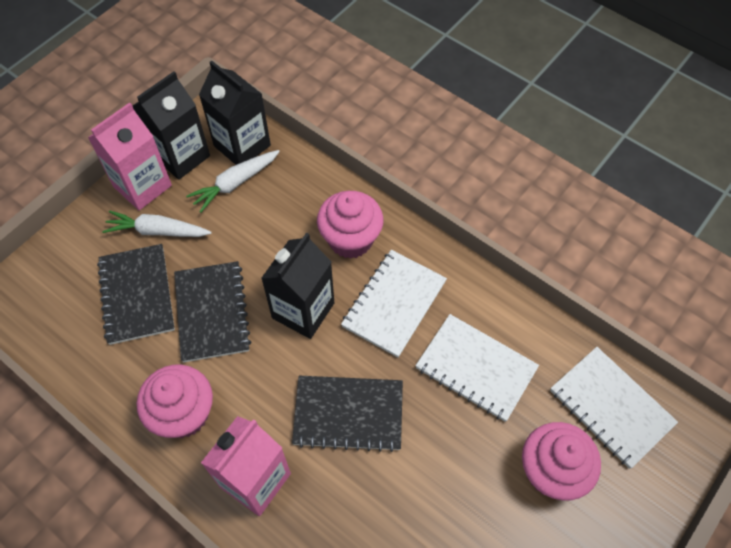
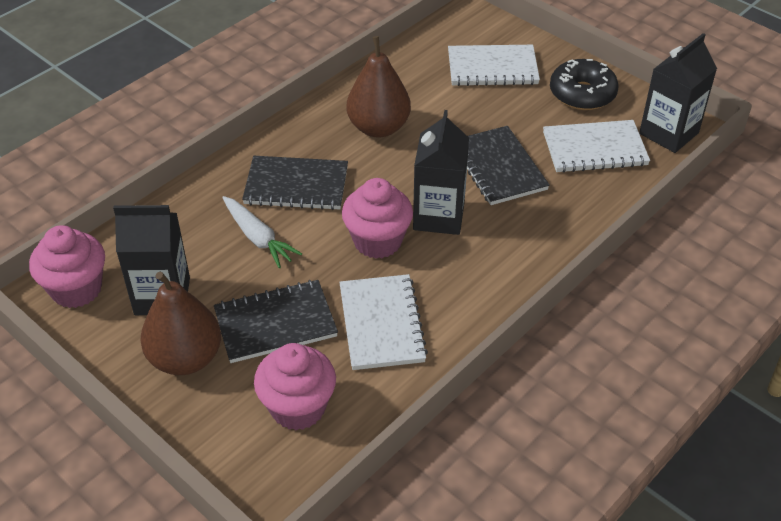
black donut: none = 0 -> [550,59,619,110] = 1
brown pear: none = 0 -> [141,271,221,375] [347,36,411,138] = 2
pink carton: [88,102,172,210] [201,416,291,516] = 2 -> none = 0
white carrot: [102,210,211,237] [186,150,280,213] = 2 -> [222,196,302,268] = 1

